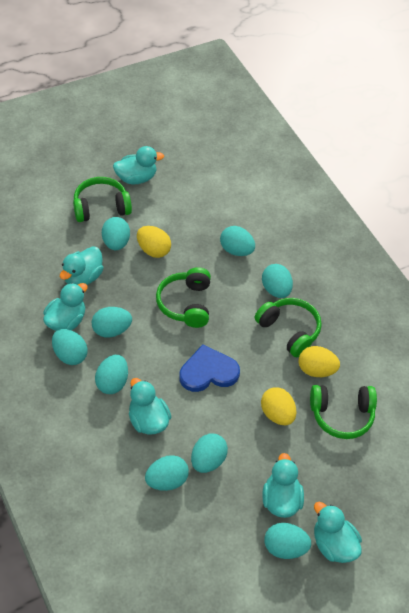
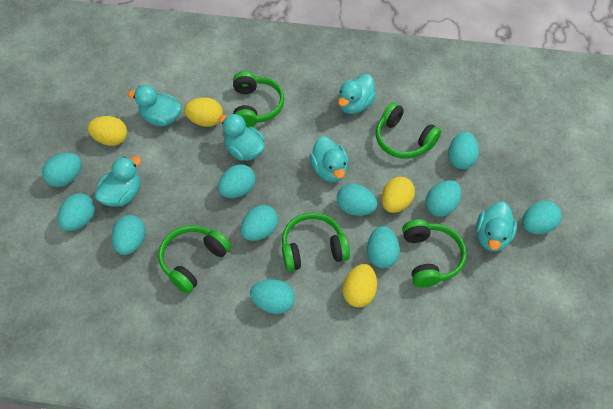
blue heart: [179,344,240,392] = 1 -> none = 0
green headphones: [73,177,132,222] [156,267,211,328] [255,298,322,358] [310,385,377,439] = 4 -> [158,225,231,294] [233,71,284,128] [282,212,350,271] [376,102,441,159] [402,219,467,287] = 5
turquoise egg: [52,329,88,365] [92,307,132,338] [95,355,128,394] [102,217,130,250] [145,455,189,491] [191,434,228,473] [220,226,255,256] [262,264,293,298] [264,523,311,559] = 9 -> [42,153,82,187] [58,193,95,231] [111,215,146,255] [218,164,256,198] [241,205,278,241] [250,279,295,314] [337,184,377,216] [367,226,400,268] [425,180,462,217] [448,132,479,169] [522,201,562,234] = 11
yellow egg: [137,226,171,258] [261,387,296,425] [299,346,340,377] = 3 -> [87,116,127,146] [184,97,223,127] [343,264,377,307] [381,177,415,213] = 4

